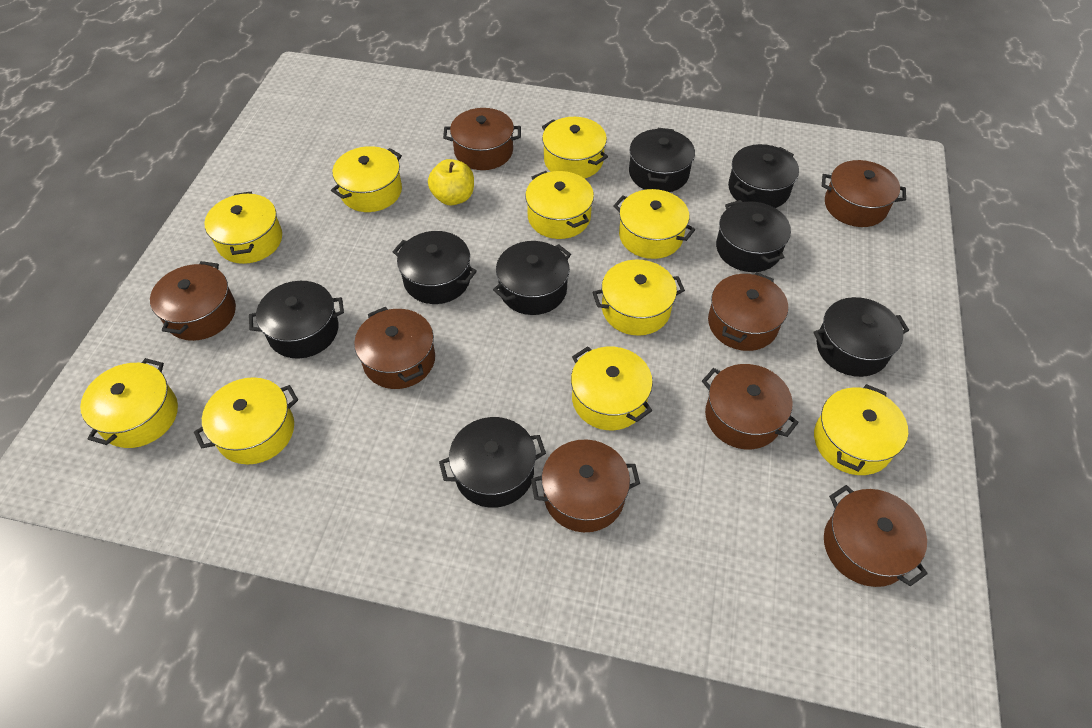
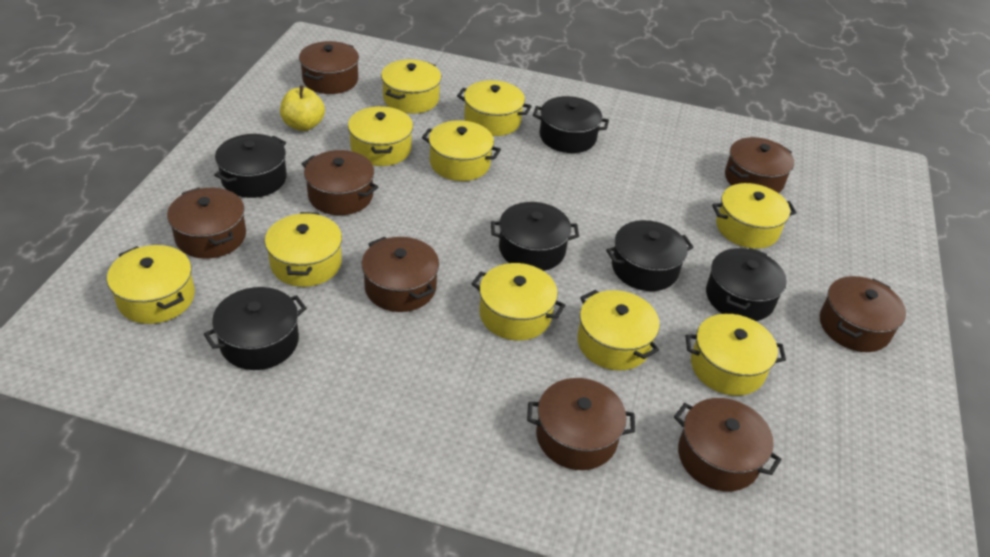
black pot: [249,281,344,358] [393,231,477,304] [439,417,546,508] [493,241,571,315] [629,128,695,192] [716,200,791,272] [728,144,799,208] [813,297,909,377] = 8 -> [204,287,307,370] [214,134,287,198] [491,202,579,271] [533,96,609,153] [606,220,694,291] [706,248,787,321] = 6

